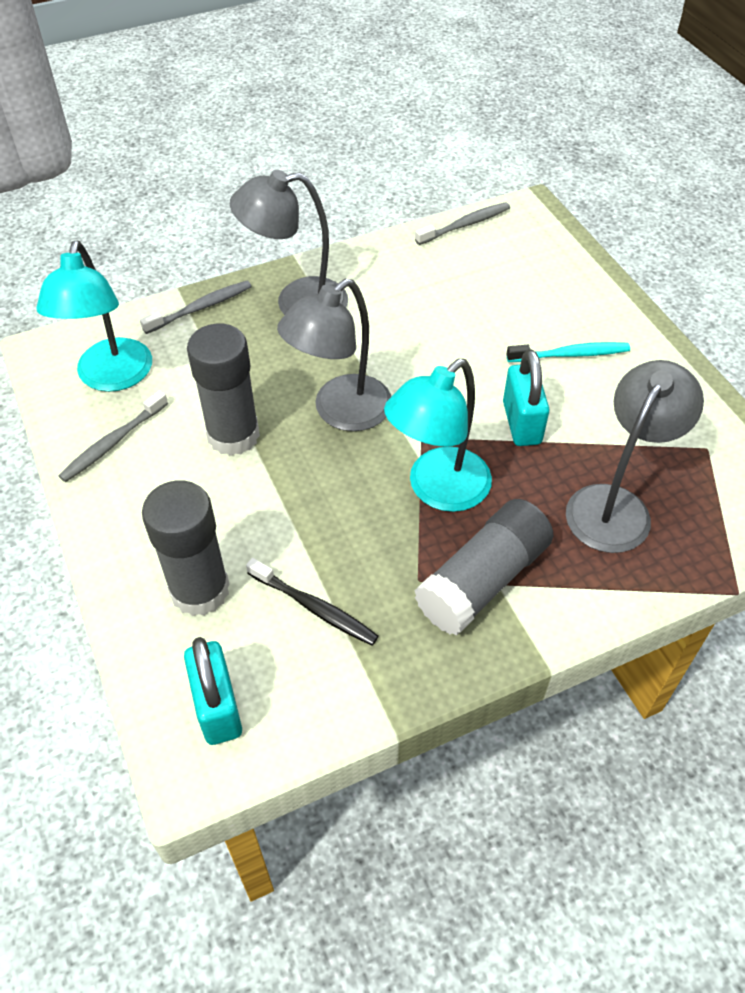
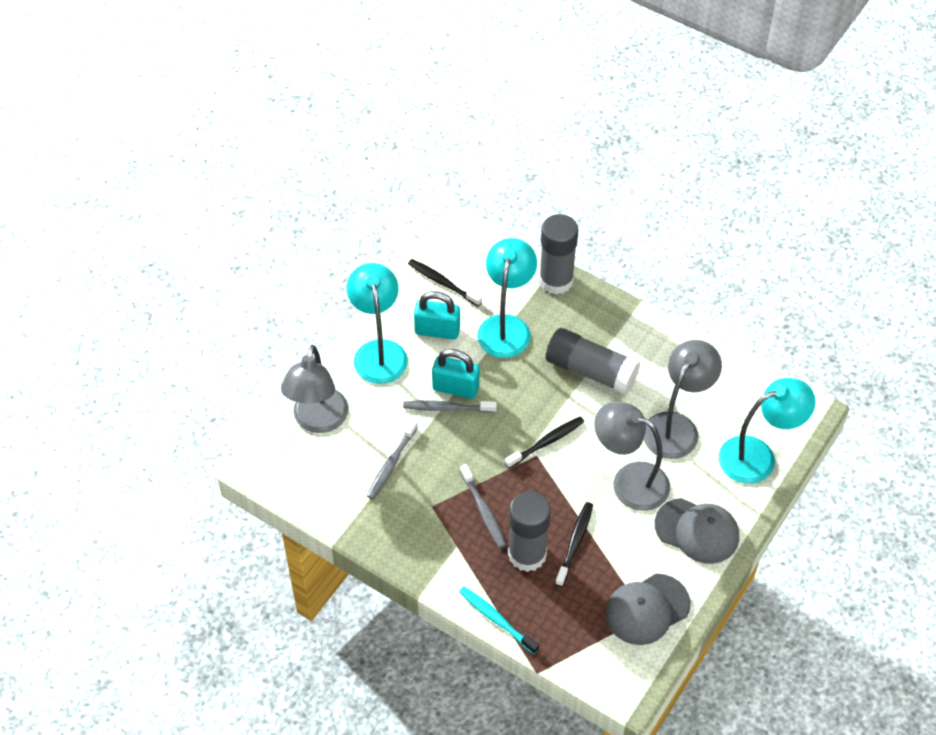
black toothbrush: [246,558,379,646] = 1 -> [408,259,482,306] [505,416,584,468] [555,502,593,587] = 3
grey cap: none = 0 -> [605,574,690,645] [655,498,739,564] = 2
turquoise lamp: [37,241,152,392] [384,359,492,512] = 2 -> [347,263,408,384] [477,238,537,358] [719,378,816,484] = 3

